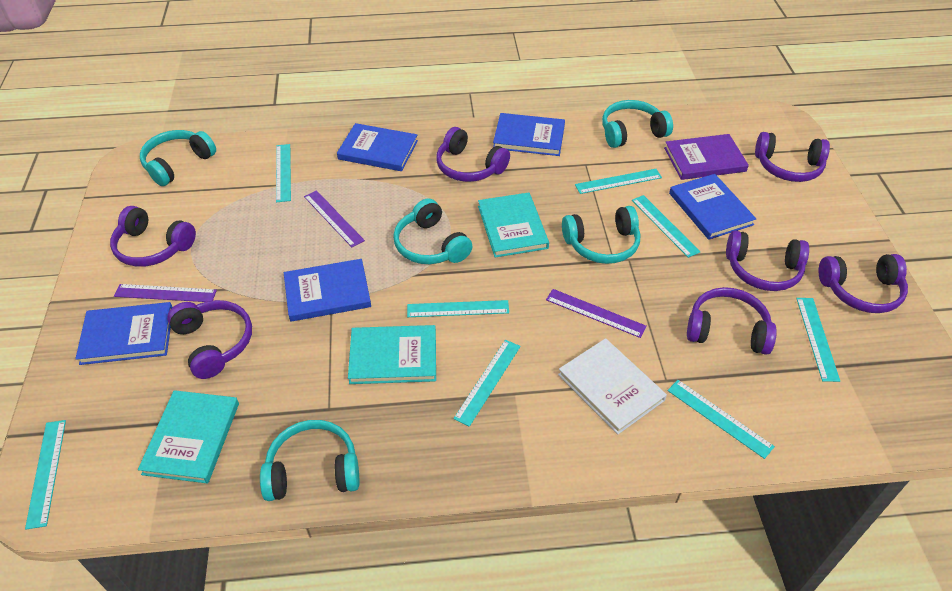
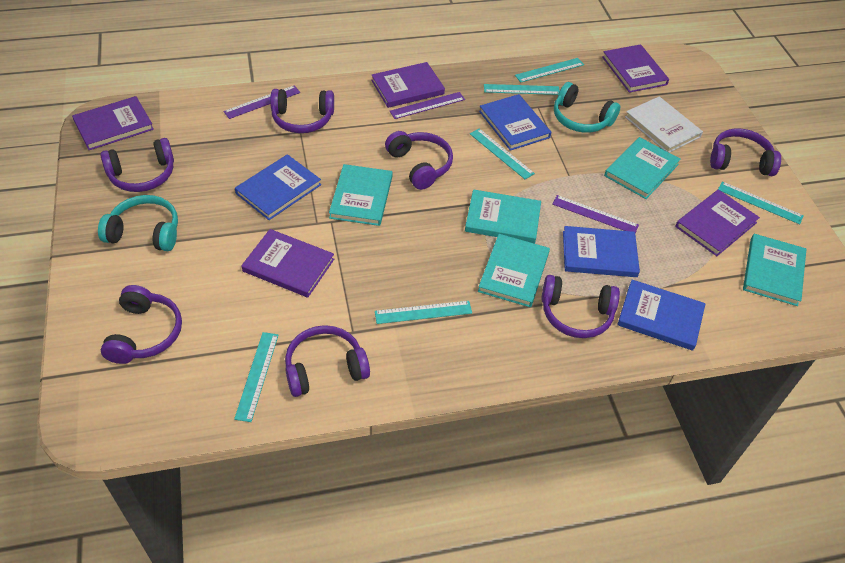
blue book: [75,302,172,365] [284,259,371,322] [337,123,418,171] [493,113,565,156] [669,174,756,240] = 5 -> [235,154,321,220] [479,94,551,151] [563,226,640,277] [617,280,706,351] = 4
purple book: [664,134,749,180] = 1 -> [72,96,154,150] [241,229,334,298] [371,62,445,108] [602,44,669,93] [675,190,760,256] = 5
turquoise book: [138,390,239,484] [348,325,436,384] [478,193,549,258] = 3 -> [329,164,393,226] [465,189,541,244] [478,234,550,307] [604,137,681,199] [743,234,806,306] = 5
turquoise headphones: [140,130,216,186] [260,420,359,501] [393,198,473,264] [562,206,640,264] [602,100,673,148] = 5 -> [98,195,178,251] [554,82,620,133] = 2
turquoise ruler: [25,420,66,530] [276,144,291,203] [407,300,509,317] [453,340,521,427] [575,169,662,194] [632,195,700,258] [667,380,775,459] [796,298,840,382] = 8 -> [234,332,278,422] [375,301,472,324] [470,128,535,179] [484,84,560,95] [515,58,584,82] [718,182,804,224] = 6

